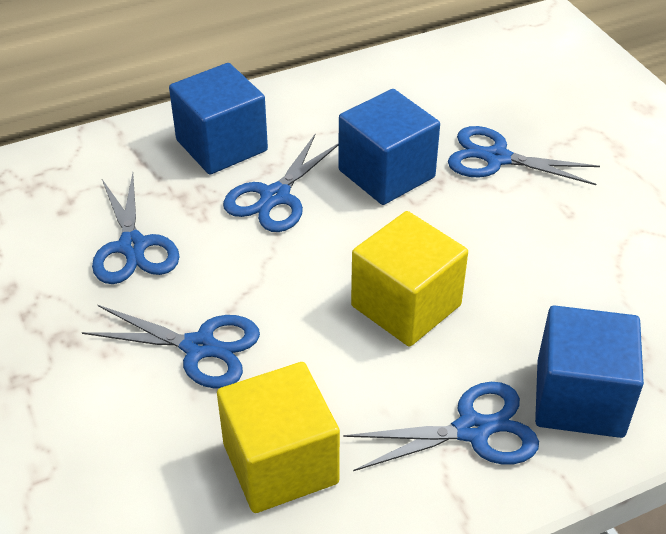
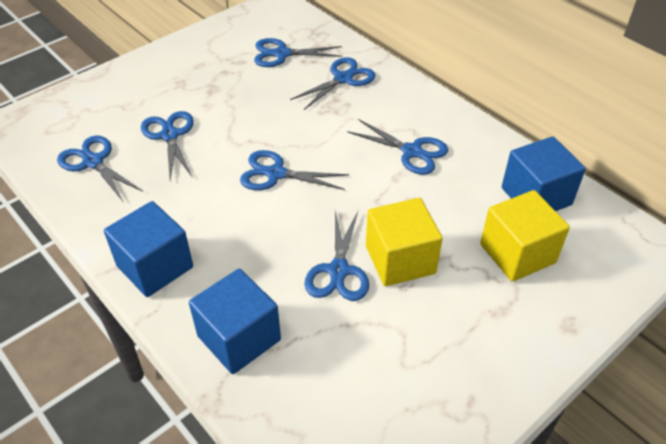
blue scissors: [82,305,260,389] [92,173,180,284] [223,133,339,232] [343,382,539,471] [448,126,600,185] = 5 -> [57,135,143,201] [141,111,194,180] [240,150,349,190] [254,38,343,67] [290,57,376,110] [304,211,369,301] [347,119,448,175] = 7

